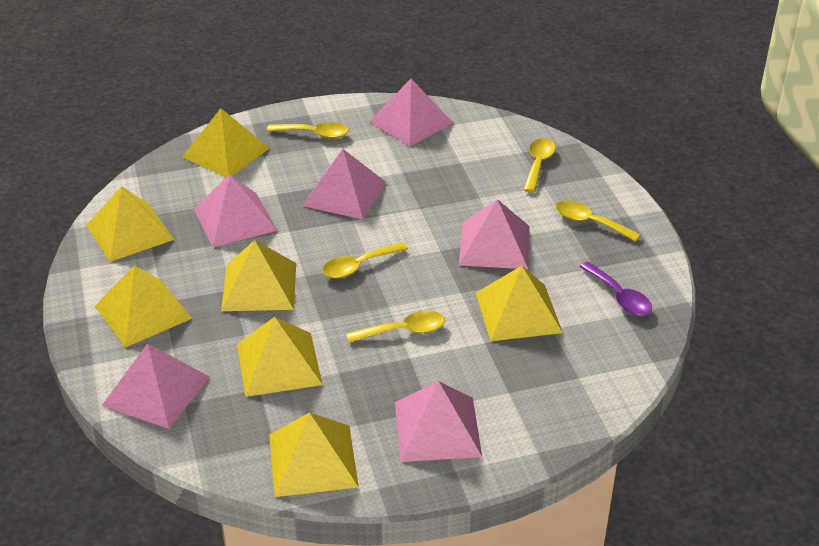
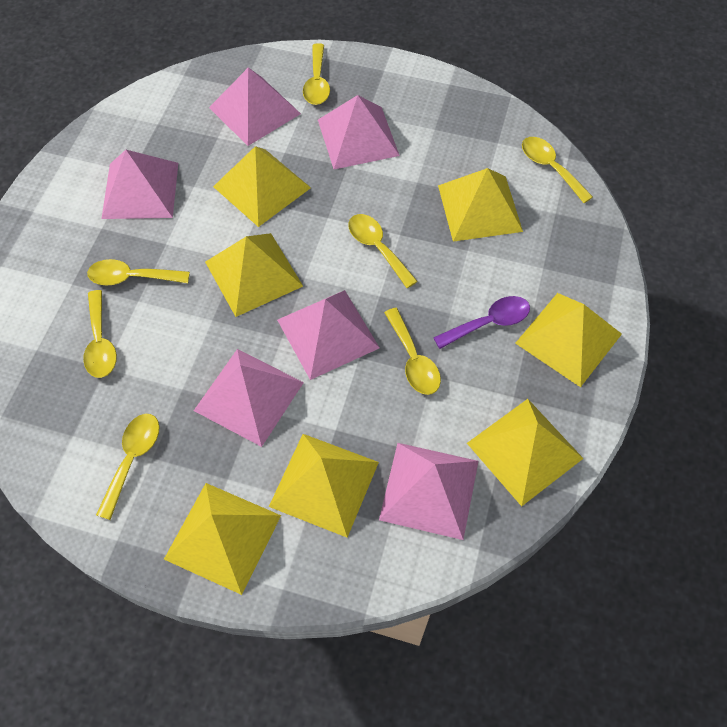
yellow spoon: [267,122,349,138] [322,242,408,278] [346,311,445,343] [523,138,556,193] [556,200,641,242] = 5 -> [83,290,117,378] [87,259,190,286] [96,414,160,520] [303,43,330,105] [348,214,418,288] [384,308,441,395] [522,137,593,203] = 7

